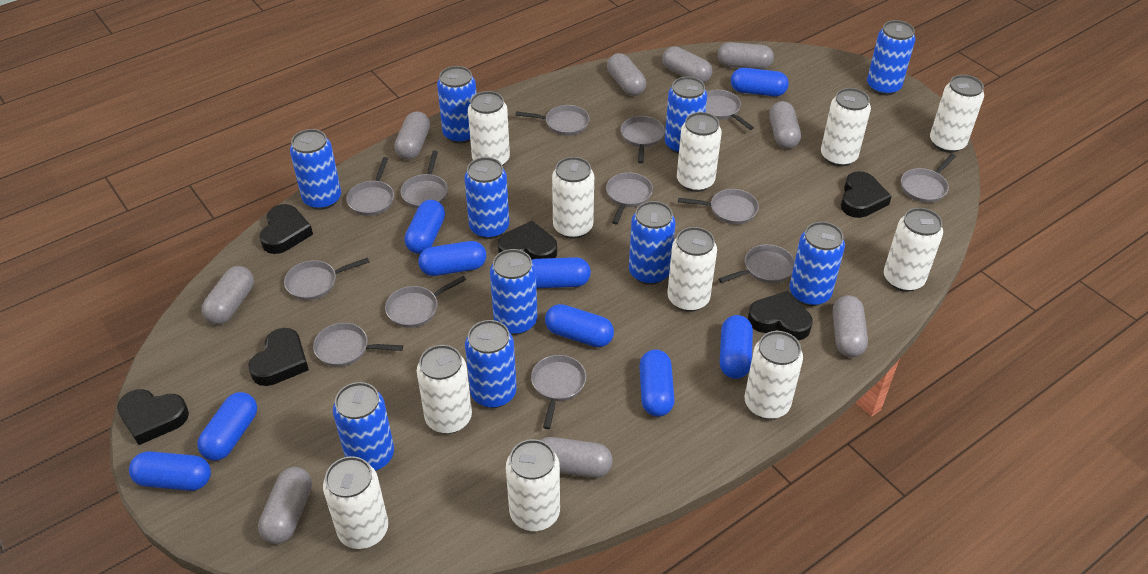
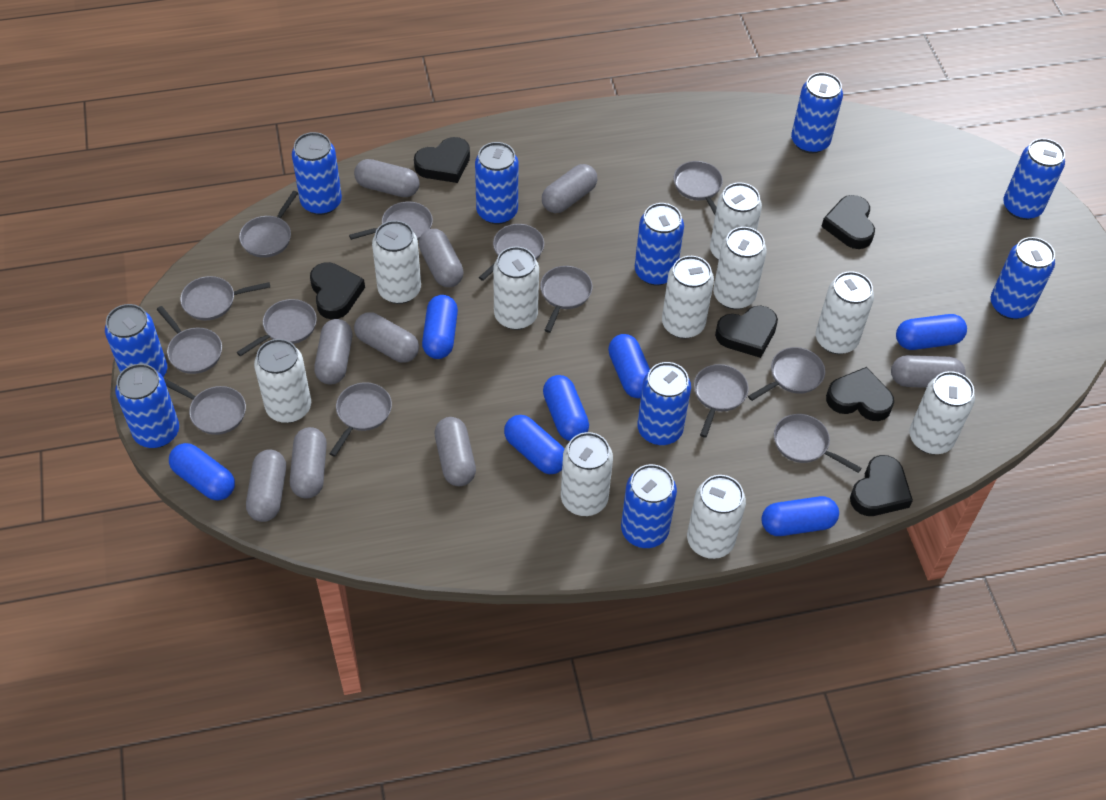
blue capsule: [129,451,211,491] [197,392,257,461] [404,200,445,254] [418,241,486,276] [532,257,591,288] [545,304,614,347] [639,349,675,417] [720,315,753,379] [731,68,789,96] = 9 -> [169,443,235,501] [422,295,458,359] [504,415,564,474] [543,375,589,441] [608,334,650,398] [761,496,839,536] [896,314,967,350] = 7
white can: [323,456,388,549] [417,345,472,434] [468,91,510,166] [506,439,560,531] [552,157,594,239] [667,227,717,312] [677,112,722,192] [744,331,803,419] [821,88,871,167] [884,208,943,292] [930,75,984,153] = 11 -> [254,339,311,423] [372,221,421,304] [493,247,539,330] [561,432,613,516] [662,256,714,339] [687,475,746,559] [710,182,762,260] [713,227,767,309] [816,271,874,354] [909,371,975,454] = 10

